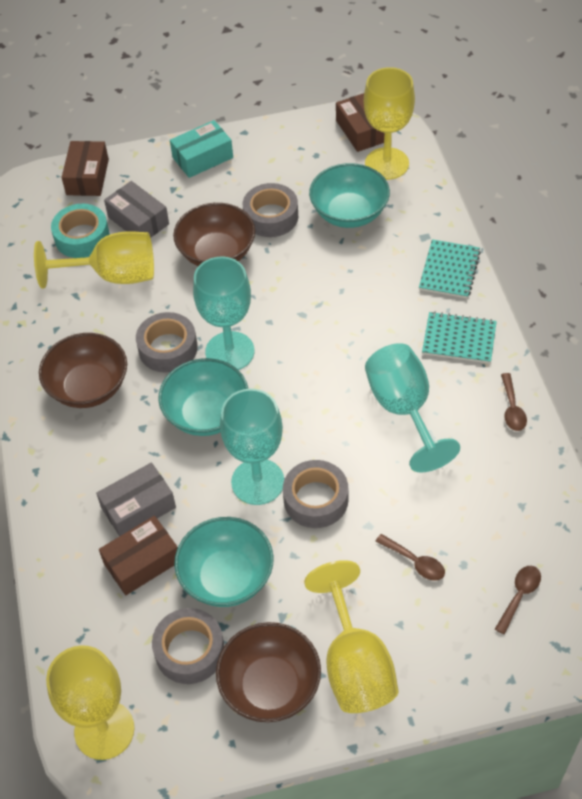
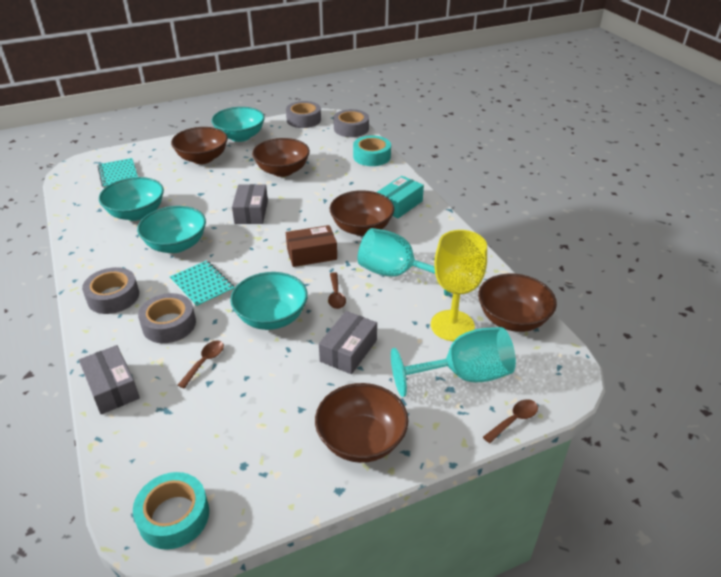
brown bowl: [39,333,127,408] [173,203,255,266] [216,622,321,722] = 3 -> [171,127,228,164] [252,138,310,177] [315,383,408,463] [330,190,394,236] [478,274,557,332] = 5
brown box: [61,141,109,196] [99,516,178,595] [336,93,384,152] = 3 -> [286,225,337,267] = 1
grey box: [96,463,176,536] [104,181,169,238] = 2 -> [79,345,140,414] [232,184,268,224] [319,311,377,374] = 3
turquoise bowl: [158,358,248,436] [174,517,273,607] [309,163,390,228] = 3 -> [99,177,164,221] [137,206,206,253] [211,107,265,142] [230,272,308,330] = 4
turquoise goblet: [193,257,254,370] [220,389,284,505] [365,343,460,473] = 3 -> [358,228,451,296] [391,327,516,397] = 2
turquoise tape: [51,204,110,258] = 1 -> [133,472,209,550] [353,136,391,166] = 2
yellow goblet: [34,231,154,289] [46,645,135,760] [304,560,398,713] [364,67,415,180] = 4 -> [431,230,487,341] = 1

